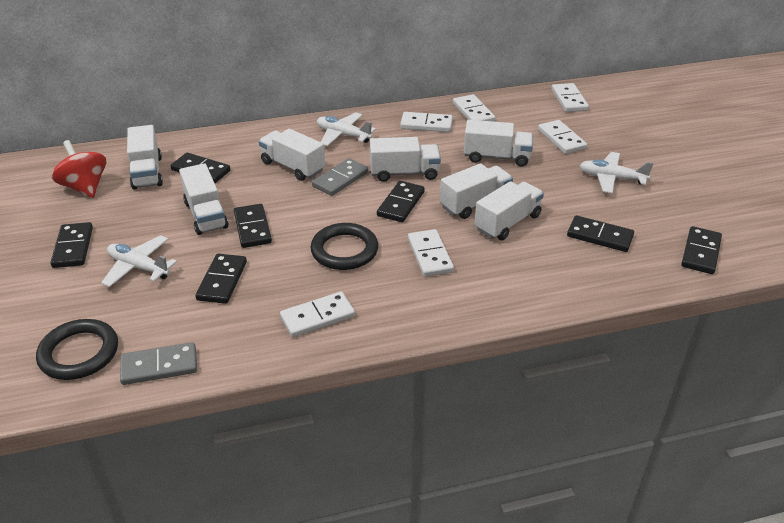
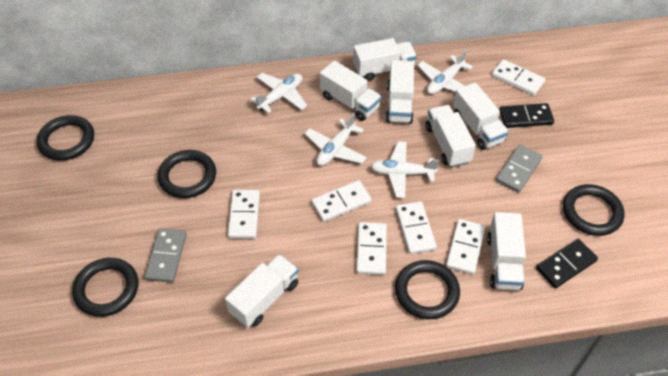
black domino: [50,222,93,268] [171,153,231,183] [195,254,247,304] [234,204,272,248] [377,181,425,222] [567,215,634,252] [681,226,722,274] = 7 -> [499,103,554,128] [536,239,598,288] = 2
black ring: [36,319,118,380] [310,223,378,270] = 2 -> [37,115,94,161] [72,258,138,317] [158,150,216,198] [395,260,460,319] [563,184,624,236] = 5
red spinning top: [51,140,106,198] = 1 -> none = 0
white plane: [101,235,177,287] [317,112,376,146] [579,152,654,193] = 3 -> [250,73,307,113] [305,113,367,166] [371,141,439,198] [417,49,473,94] = 4

